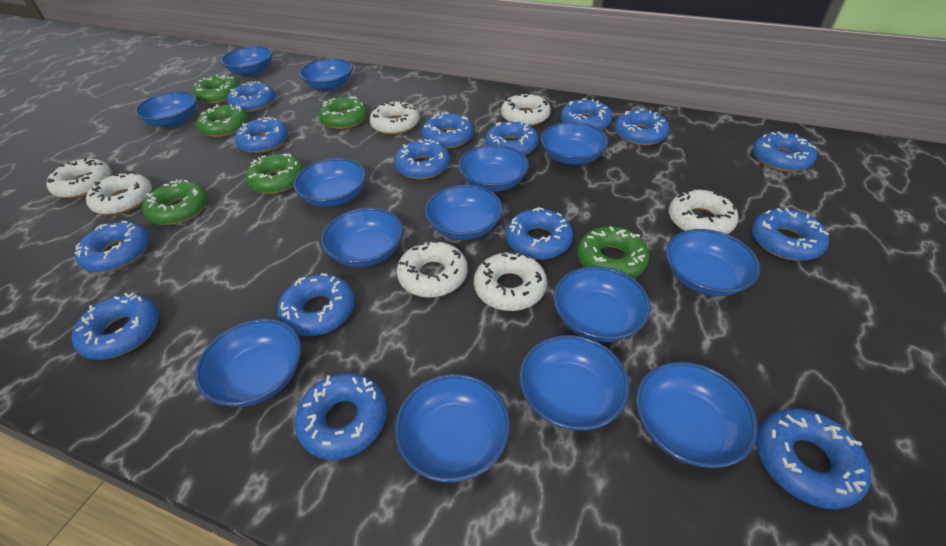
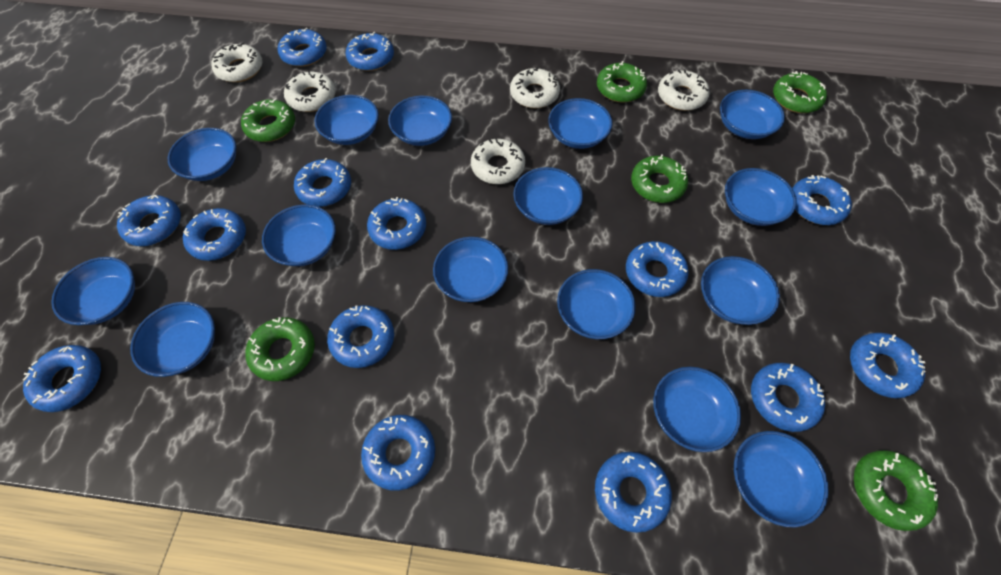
blue bowl: [135,91,197,127] [195,319,301,407] [221,46,273,76] [293,158,366,207] [299,58,353,91] [321,208,403,267] [395,374,510,483] [425,185,503,240] [458,145,529,192] [519,335,630,431] [541,122,609,165] [553,266,651,342] [636,362,758,468] [666,229,760,296] = 14 -> [51,257,135,325] [130,302,215,377] [168,128,237,181] [262,205,336,266] [314,95,379,145] [388,96,452,146] [433,237,508,302] [513,167,583,225] [548,98,612,149] [557,269,636,339] [653,367,741,452] [701,256,780,325] [720,90,785,139] [725,168,796,226] [734,431,829,527] = 15
blue donut: [71,292,159,360] [74,221,150,272] [227,81,275,112] [234,117,288,153] [278,273,355,336] [295,373,387,460] [394,139,450,179] [422,112,473,148] [485,120,539,155] [506,207,573,259] [561,98,612,130] [614,109,669,146] [751,208,829,261] [753,131,817,172] [756,408,871,509] = 15 -> [23,345,101,412] [117,195,181,246] [183,208,246,261] [278,28,327,67] [294,158,351,207] [327,305,394,368] [345,32,394,71] [361,415,435,491] [367,197,426,250] [595,452,672,533] [626,241,689,297] [751,363,825,432] [792,175,852,225] [850,333,925,398] = 14
white donut: [46,158,112,198] [86,171,152,215] [370,101,419,135] [397,240,468,298] [474,250,547,311] [501,92,551,126] [669,190,739,234] = 7 -> [212,43,263,82] [284,71,336,112] [471,139,525,184] [510,67,560,108] [658,70,710,111] = 5

